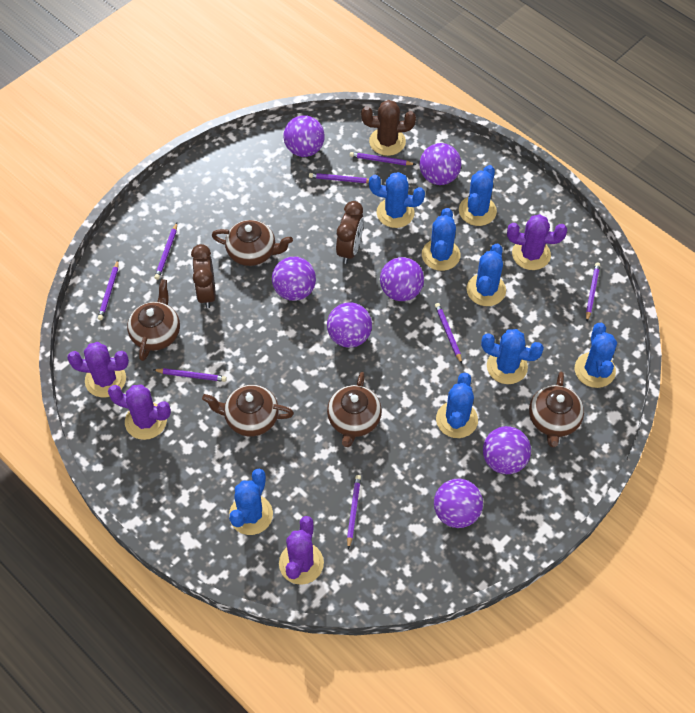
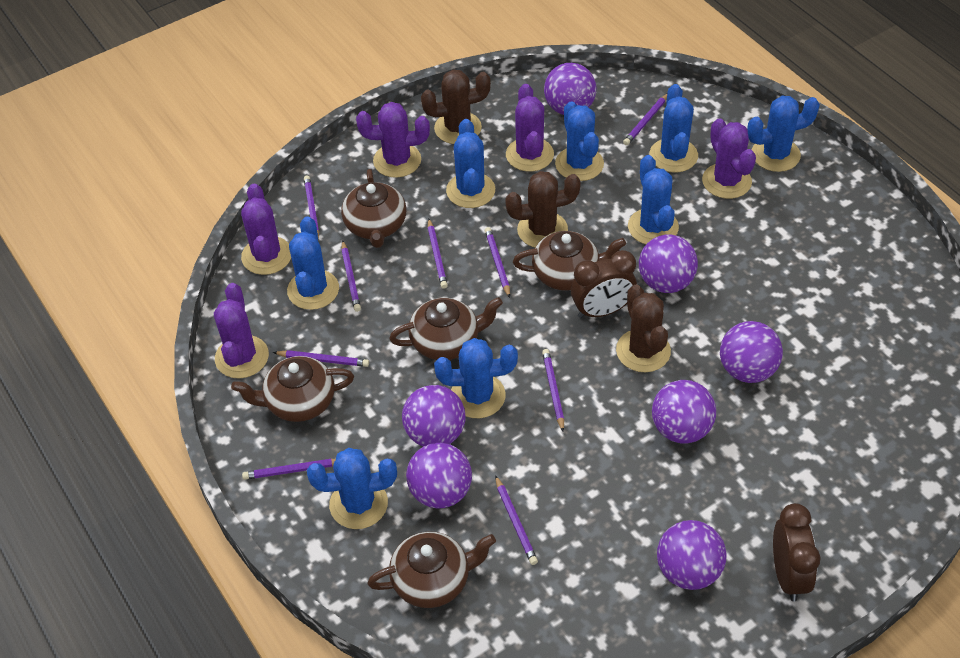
brown cactus: [361,100,416,156] = 1 -> [421,70,491,144] [505,171,581,248] [616,285,671,372] = 3
purple cactus: [67,342,129,397] [108,384,171,440] [279,516,324,585] [507,214,567,270] = 4 -> [214,283,269,378] [241,183,291,275] [356,102,430,178] [506,84,554,172] [702,118,756,199] = 5
purple pencil: [98,261,119,320] [153,368,227,382] [154,223,177,280] [309,173,369,183] [347,475,361,549] [350,152,416,165] [435,303,462,364] [586,262,600,321] = 8 -> [242,459,336,480] [273,350,369,367] [304,175,319,239] [341,240,361,312] [428,219,448,289] [485,227,510,298] [495,475,538,565] [542,349,564,431] [623,94,667,145] = 9

